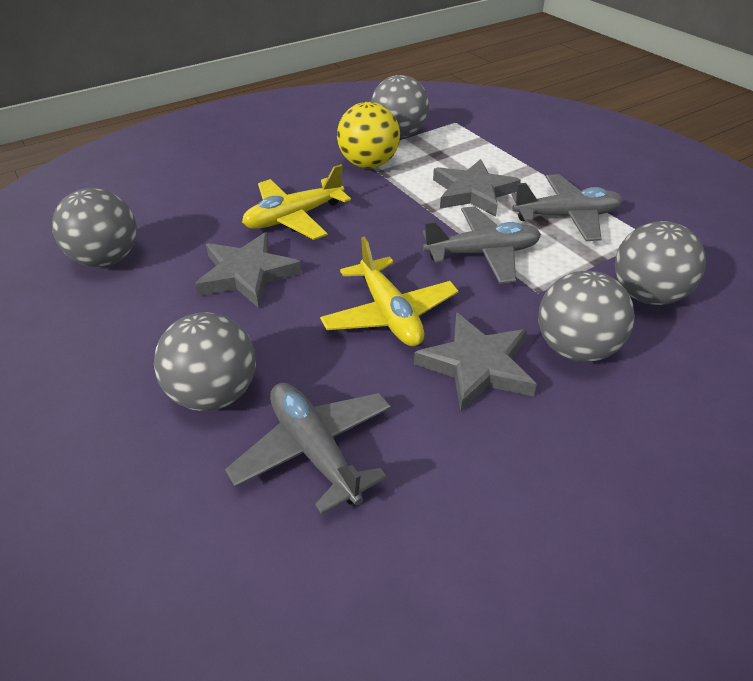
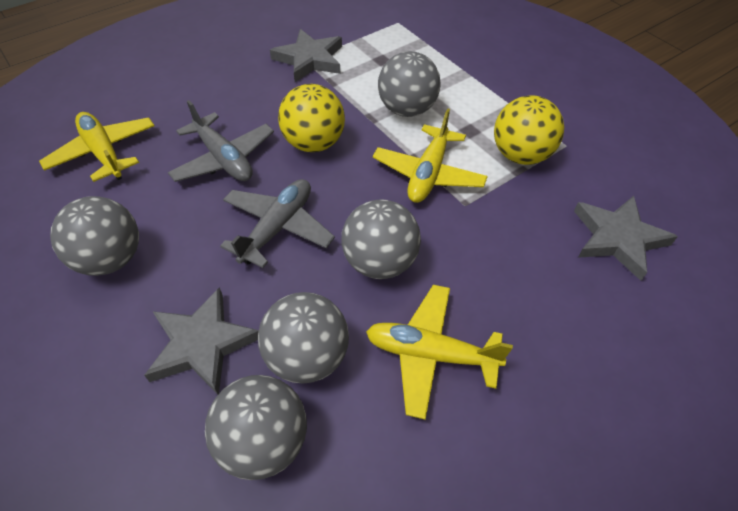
grey plane: [225,383,391,515] [423,206,541,284] [512,174,623,241] = 3 -> [168,100,274,182] [220,179,335,268] = 2
yellow ball: [337,102,400,168] = 1 -> [278,84,345,152] [494,95,564,165] = 2
yellow plane: [242,164,351,240] [320,237,458,347] = 2 -> [39,112,155,182] [366,285,513,419] [373,108,488,203] = 3

